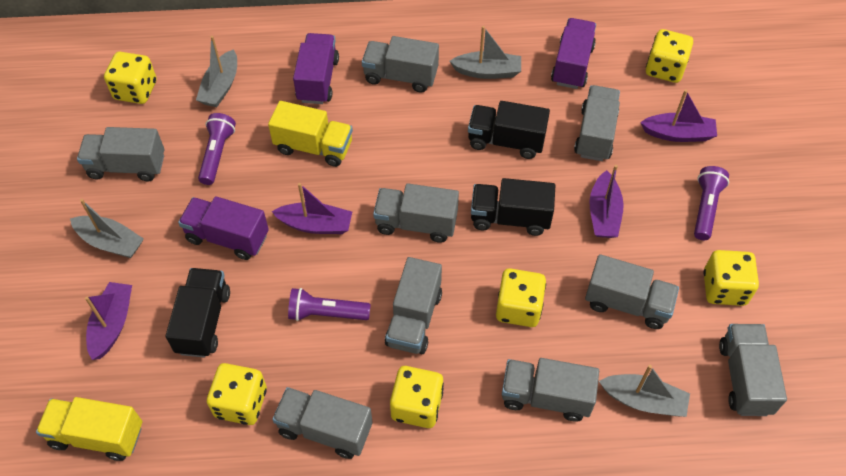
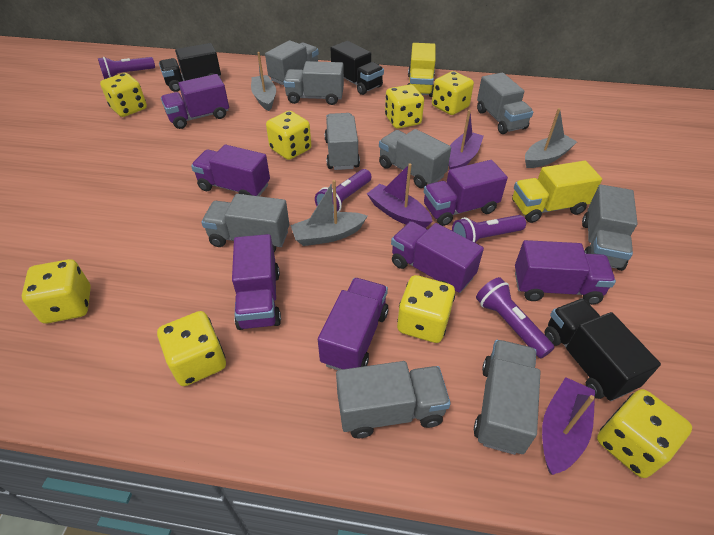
grey boat: [70,199,144,258] [196,36,237,107] [449,26,521,79] [599,365,690,417] = 4 -> [251,52,276,111] [290,180,367,246] [525,108,577,168] = 3
purple boat: [85,282,132,360] [271,183,352,234] [590,165,624,238] [640,90,717,142] = 4 -> [367,163,433,228] [448,110,484,169] [542,377,595,475] = 3
purple flashlight: [198,113,236,185] [288,288,371,321] [694,166,729,240] = 3 -> [98,57,155,79] [315,169,371,212] [452,215,526,243] [476,277,555,358] = 4
purple truck: [178,196,269,260] [293,33,339,104] [551,18,596,89] = 3 -> [161,74,229,129] [191,145,270,196] [232,234,281,330] [318,278,388,370] [391,221,484,293] [424,160,508,226] [515,240,616,305] = 7
yellow dice: [104,52,157,104] [207,363,267,425] [390,366,444,428] [496,268,546,327] [646,29,693,83] [703,250,759,306] = 6 -> [22,259,91,323] [100,73,147,117] [157,311,226,386] [266,111,311,160] [385,85,424,129] [397,275,455,343] [432,71,474,115] [597,389,692,478] = 8

